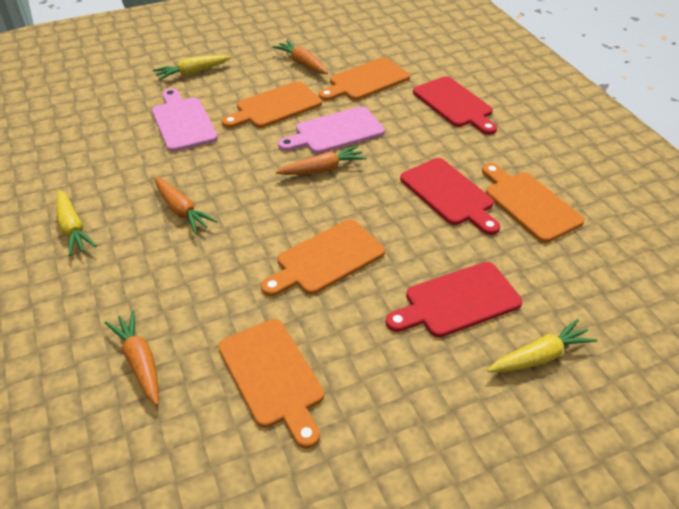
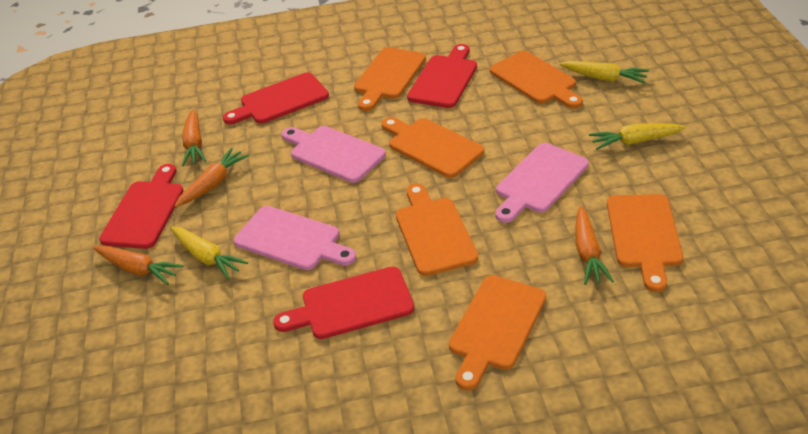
orange cutting board: [218,319,324,449] [222,81,322,128] [261,219,385,296] [319,57,410,101] [482,163,585,243] = 5 -> [354,47,426,111] [381,117,484,178] [396,184,478,276] [449,275,546,390] [490,51,583,108] [607,194,683,292] = 6
pink cutting board: [152,88,218,152] [278,107,385,154] = 2 -> [234,206,356,270] [282,126,386,183] [495,143,589,223] = 3
red cutting board: [386,262,522,337] [400,158,500,235] [413,76,497,135] = 3 -> [99,164,184,249] [223,73,329,124] [273,267,414,339] [407,44,477,108] = 4

